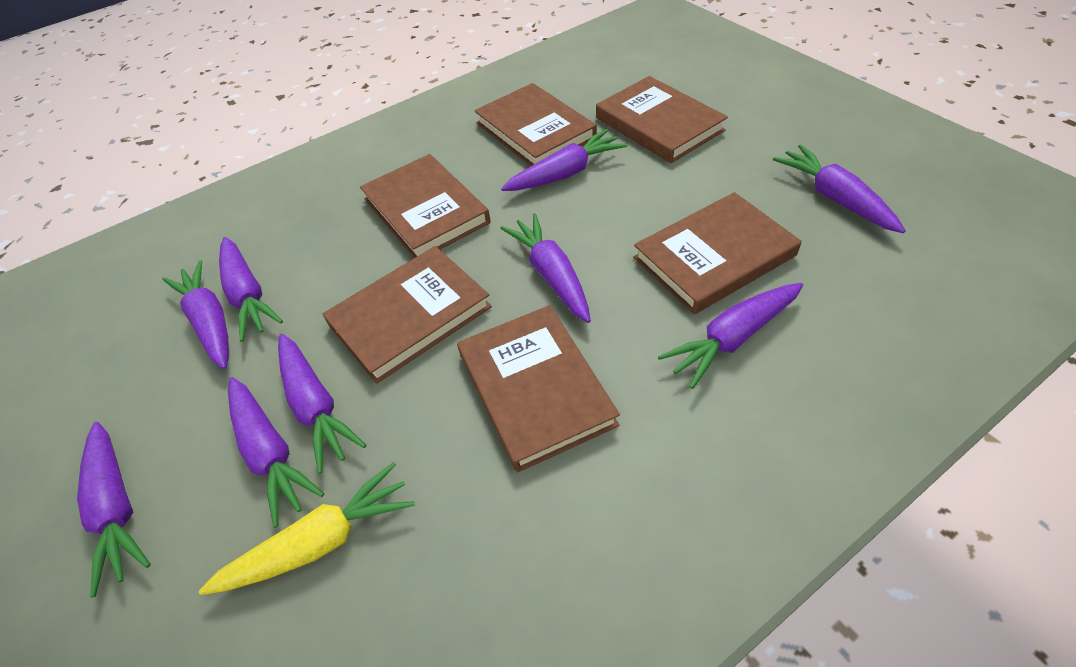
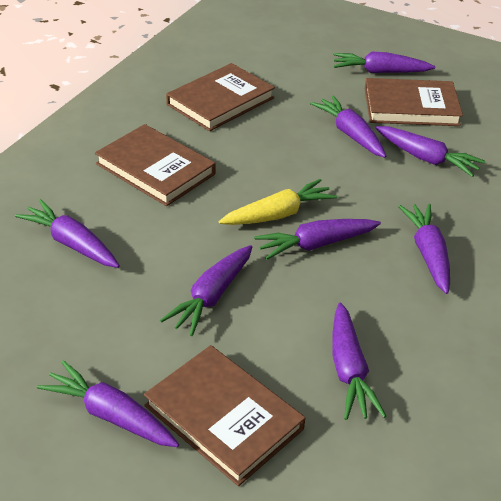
brown book: [323,246,492,384] [360,154,491,258] [457,305,620,472] [474,83,597,166] [596,76,728,163] [633,192,802,314] = 6 -> [95,124,216,206] [144,345,305,486] [166,63,275,131] [365,78,463,126] = 4

